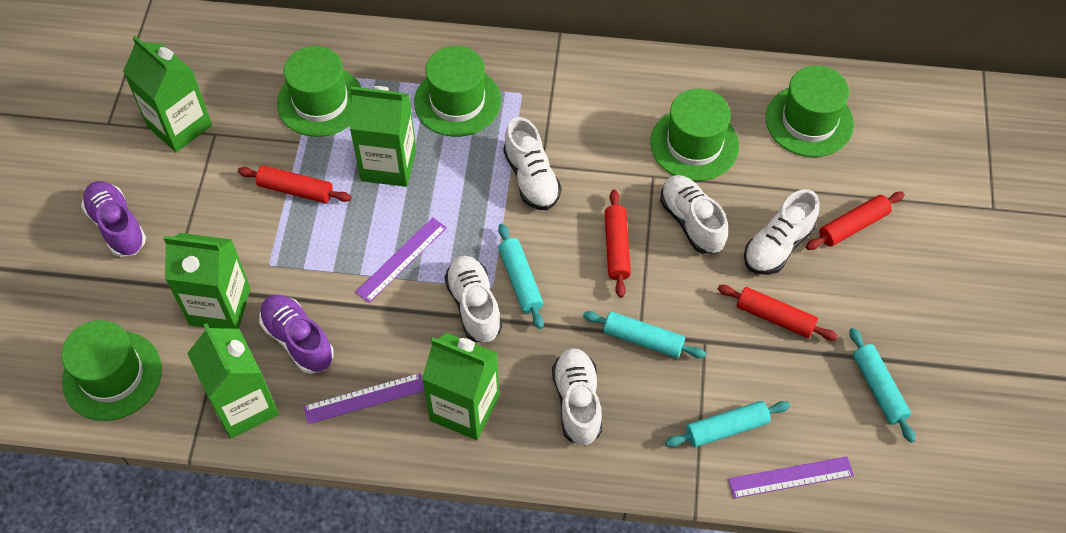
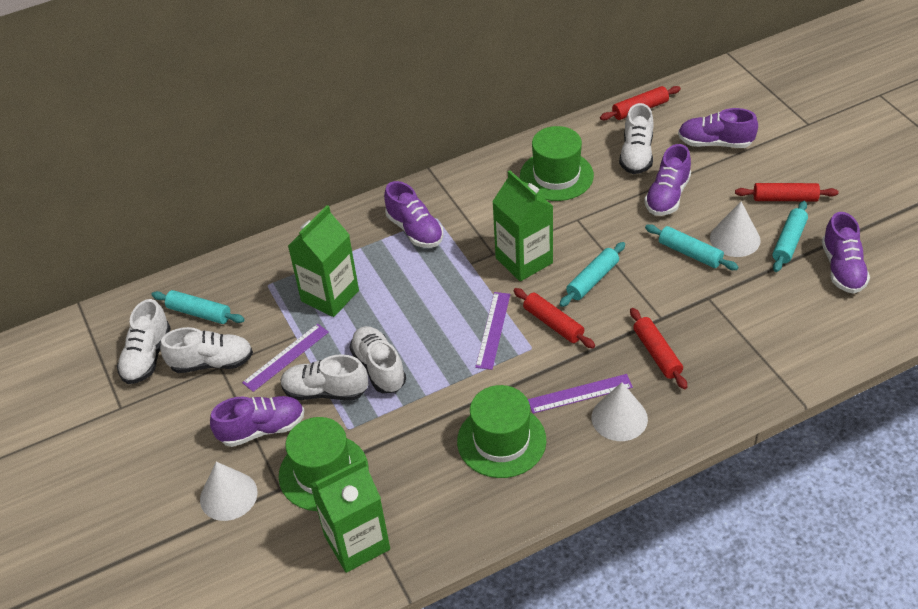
green carton: [123,36,212,152] [163,233,251,329] [187,323,279,439] [350,86,416,187] [422,333,499,440] = 5 -> [288,205,359,317] [310,458,390,573] [492,170,554,281] = 3
green hat: [61,320,162,421] [277,46,362,137] [414,46,501,137] [650,89,739,181] [766,65,854,157] = 5 -> [279,417,369,511] [457,385,546,478] [520,126,594,201] = 3
purple shoe: [81,181,146,257] [259,295,334,374] = 2 -> [210,396,304,447] [384,181,444,248] [644,144,691,216] [678,108,758,148] [822,212,870,294] = 5
white cone: none = 0 -> [200,462,257,521] [591,382,648,441] [710,202,761,257] = 3

